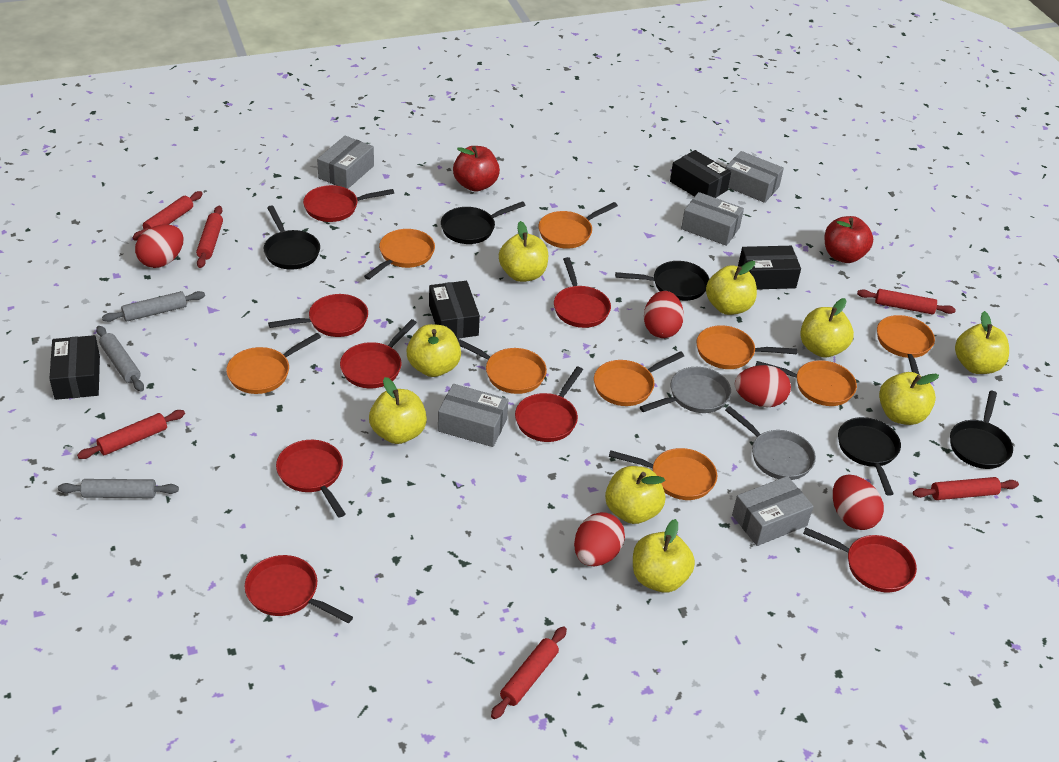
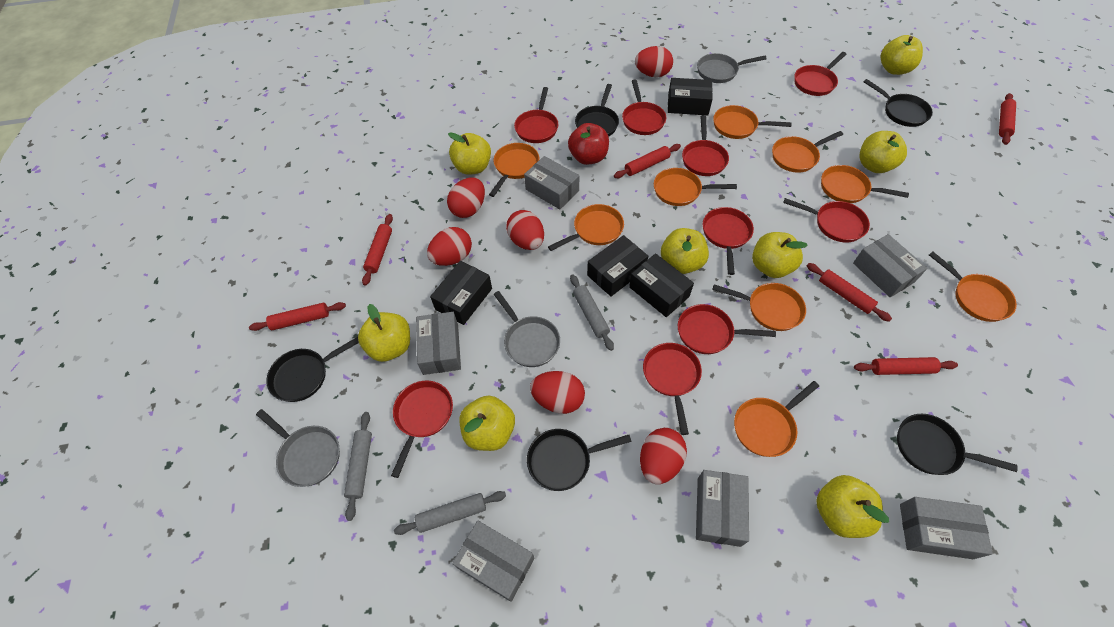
grey box: [317,136,374,189] [438,384,509,447] [681,192,744,246] [726,151,784,203] [732,476,814,546] = 5 -> [416,312,461,375] [452,521,534,602] [524,156,579,209] [696,470,749,547] [853,234,927,297] [900,497,993,559] = 6
grey pan: [640,367,731,413] [725,406,816,480] = 2 -> [256,409,340,487] [493,291,560,367] [697,53,767,83] = 3
red apple: [453,146,500,192] [825,216,873,263] = 2 -> [568,123,609,165] = 1
red egg: [135,224,184,268] [574,512,625,566] [644,291,684,338] [735,365,791,407] [833,474,884,530] = 5 -> [427,227,472,266] [447,177,485,218] [506,210,544,250] [530,371,585,414] [635,46,673,77] [640,428,687,484] = 6
red pan: [245,555,353,623] [268,294,368,337] [276,440,345,518] [303,185,394,222] [340,319,417,388] [515,366,583,442] [554,257,611,328] [803,528,917,592] = 8 -> [391,381,453,478] [514,87,558,143] [622,80,666,135] [643,343,702,435] [678,304,776,354] [682,115,729,176] [703,207,754,275] [783,198,870,243] [794,52,847,96] = 9
yellow apple: [369,377,427,444] [406,324,461,377] [499,221,548,282] [605,466,665,524] [633,519,695,593] [706,261,757,315] [800,298,854,357] [879,372,939,425] [955,311,1009,374] = 9 -> [358,304,410,362] [448,132,491,175] [459,396,515,451] [661,228,709,274] [752,232,808,278] [816,475,889,538] [859,131,907,173] [881,35,923,75] = 8

